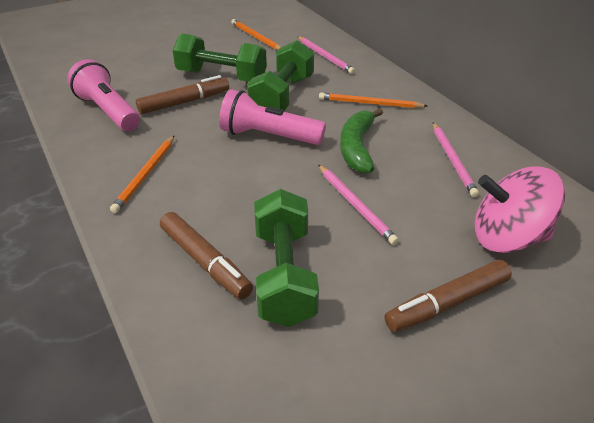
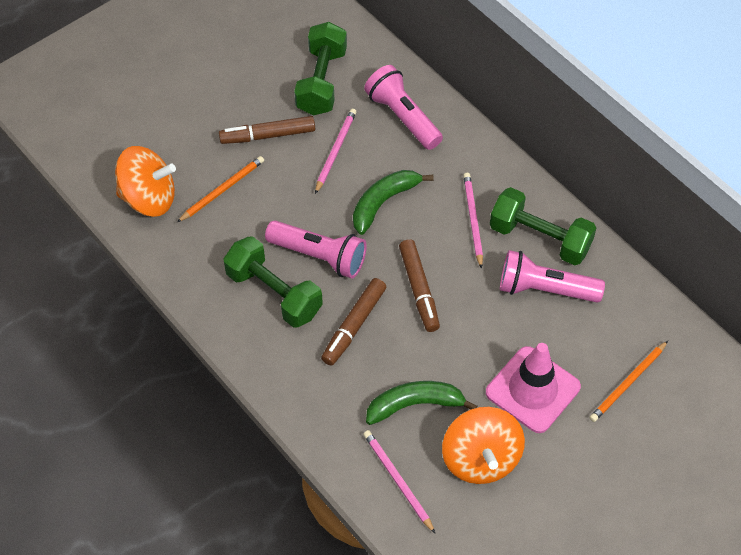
green banana: [340,108,383,173] = 1 -> [353,170,434,235] [366,381,477,425] = 2
orange pencil: [110,136,174,213] [231,19,281,50] [319,93,427,108] = 3 -> [177,156,264,222] [589,341,668,422] = 2
orange spinning top: none = 0 -> [115,146,176,217] [442,407,525,484] = 2
pink flashlight: [67,59,140,131] [219,89,326,145] = 2 -> [265,221,367,279] [364,65,443,150] [500,250,605,303] = 3
pink spinning top: [475,166,565,253] = 1 -> none = 0
pink traffic cone: none = 0 -> [486,343,581,433] = 1

